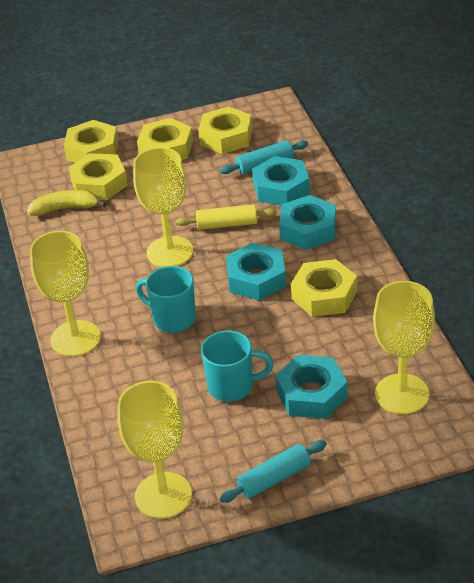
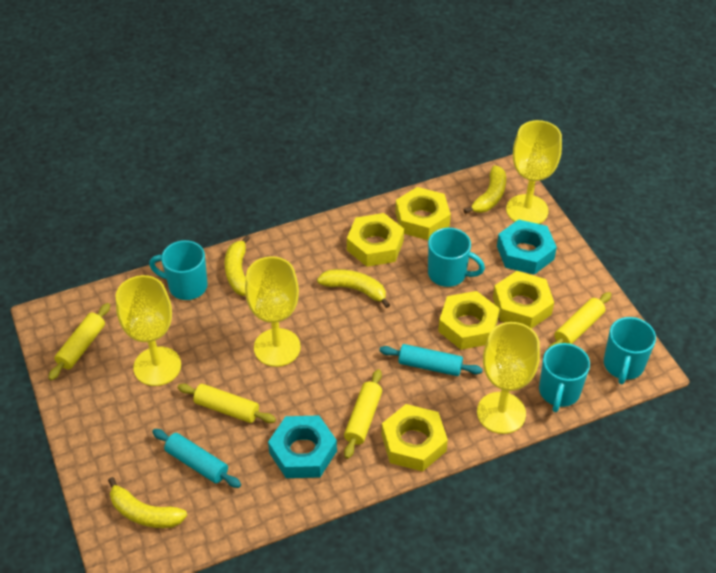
turquoise mug: [136,266,196,333] [201,331,274,401] = 2 -> [149,240,207,300] [428,228,485,287] [539,343,590,412] [604,317,656,384] = 4
turquoise nut: [226,243,286,301] [252,156,310,205] [275,355,348,419] [279,195,336,250] = 4 -> [268,415,337,478] [497,219,557,275] = 2
yellow banana: [27,190,106,216] = 1 -> [108,477,187,528] [225,235,250,296] [317,269,390,308] [463,165,506,214] = 4
yellow rolling pin: [176,204,277,230] = 1 -> [48,303,110,380] [177,384,276,423] [344,369,382,459] [548,292,612,348] = 4

